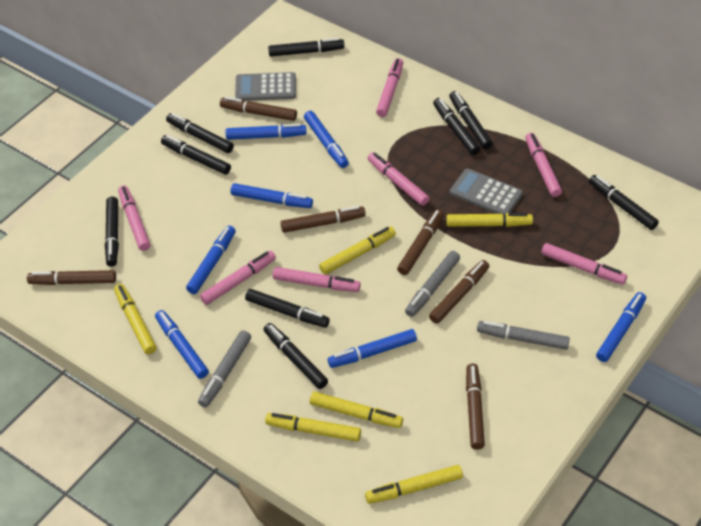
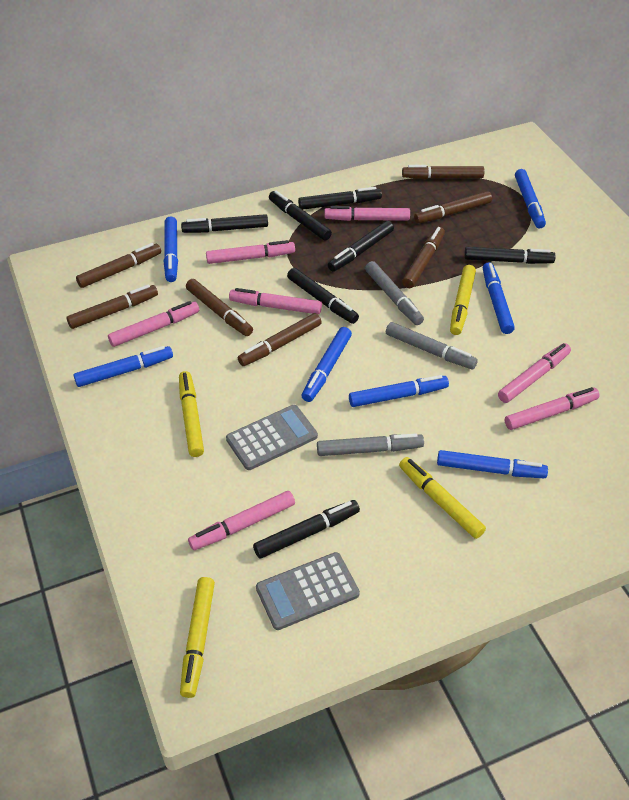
black marker: [105,196,119,267] [161,135,231,175] [166,113,234,153] [245,289,330,328] [264,323,328,389] [268,38,344,56] [433,98,481,155] [449,91,493,149] [589,175,659,230] = 9 -> [181,214,268,233] [253,500,360,559] [269,191,332,241] [287,268,359,324] [298,187,382,210] [328,221,394,272] [464,247,556,264] = 7
brown marker: [27,270,116,285] [220,97,297,121] [281,206,366,233] [397,209,444,275] [429,260,489,324] [466,364,485,450] = 6 -> [66,284,158,329] [76,243,161,288] [186,279,253,336] [238,313,322,366] [402,165,485,179] [402,227,445,288] [414,191,492,224] = 7
yellow marker: [114,284,156,354] [265,413,361,441] [310,392,403,428] [319,226,396,275] [365,465,463,504] [447,213,533,227] = 6 -> [179,371,204,457] [180,577,215,698] [399,457,486,539] [450,265,476,335] = 4

